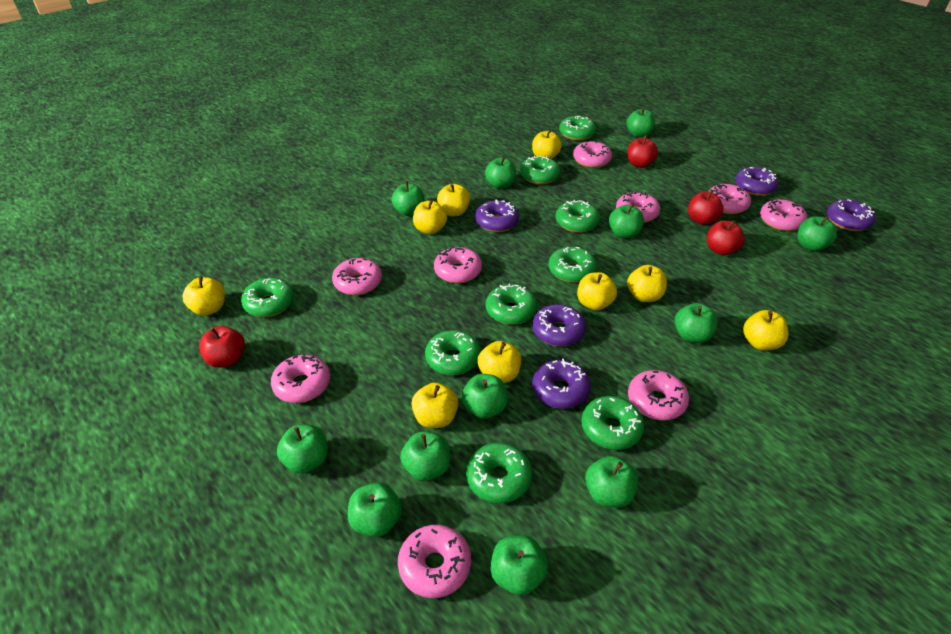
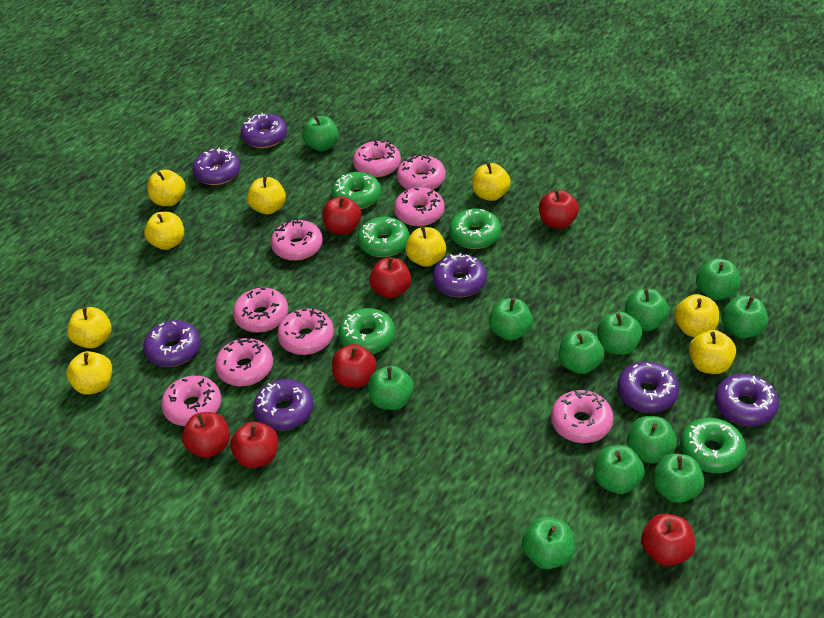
green donut: [241,278,294,317] [425,330,481,376] [466,443,532,503] [486,284,537,325] [520,156,560,184] [548,246,597,283] [556,200,600,233] [559,116,596,141] [581,396,644,450] = 9 -> [332,172,381,209] [338,308,395,354] [358,217,409,257] [449,208,501,249] [680,418,746,473] = 5
purple donut: [475,200,519,232] [532,304,586,347] [532,359,591,409] [735,167,779,196] [827,199,876,231] = 5 -> [143,320,201,367] [192,147,241,185] [241,113,287,148] [253,379,314,431] [433,253,487,297] [617,361,679,413] [715,374,779,426] = 7
red apple: [199,326,245,368] [627,135,658,168] [688,189,724,225] [707,220,745,256] = 4 -> [182,412,230,458] [230,421,278,468] [322,196,361,235] [332,344,377,388] [369,257,411,298] [539,190,579,229] [641,513,695,566] = 7

